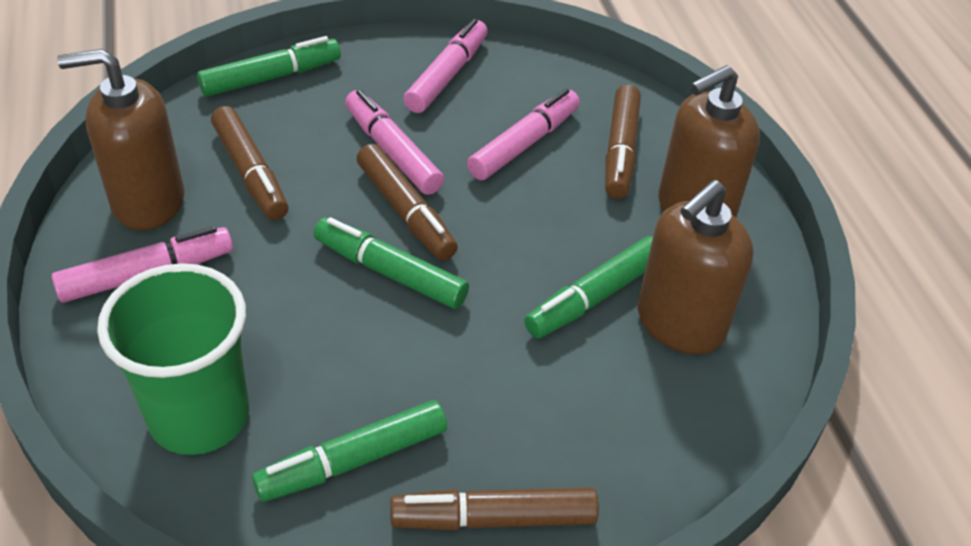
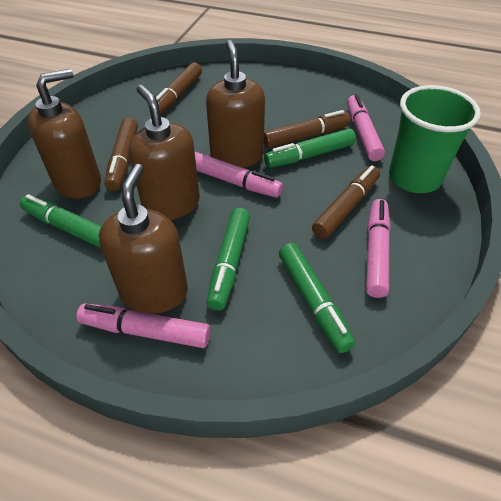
brown soap dispenser: [57,49,184,230] [638,180,753,355] [658,65,760,217] = 3 -> [28,69,101,199] [99,164,188,314] [129,85,200,220] [206,40,265,168] = 4

